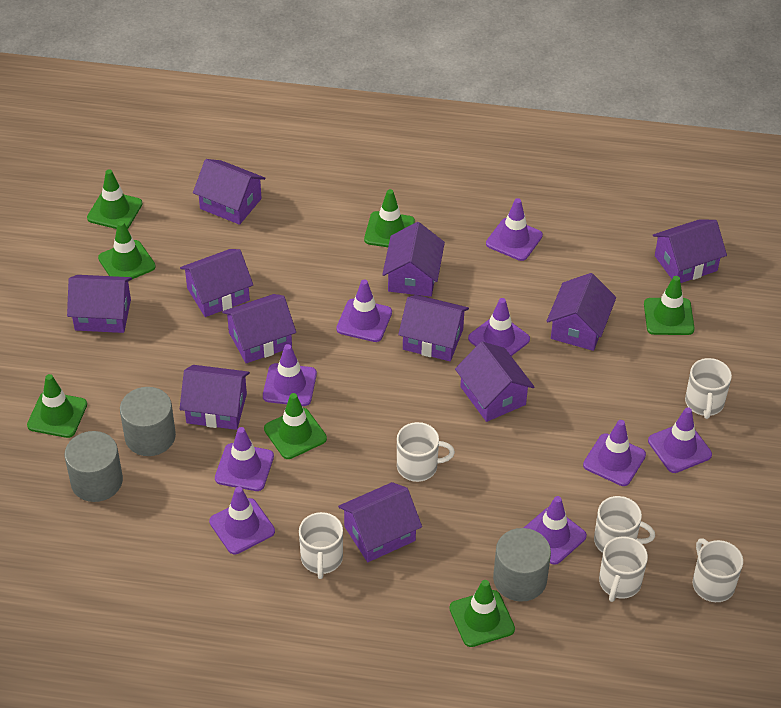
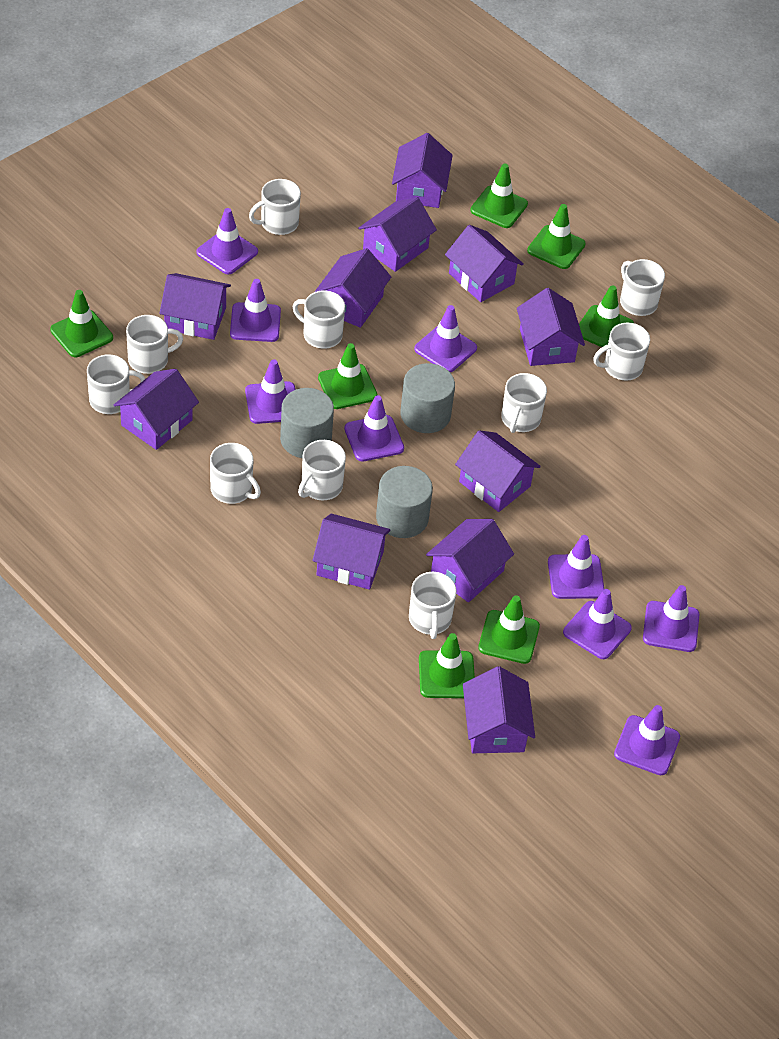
white mug: [299,512,343,579] [397,422,455,482] [594,496,655,553] [599,536,648,602] [685,358,732,419] [693,539,743,602] = 6 -> [87,354,145,414] [126,315,183,374] [210,443,261,504] [249,179,301,235] [292,291,345,349] [298,440,346,500] [409,572,456,639] [501,373,547,433] [593,323,650,381] [620,259,665,316] = 10

